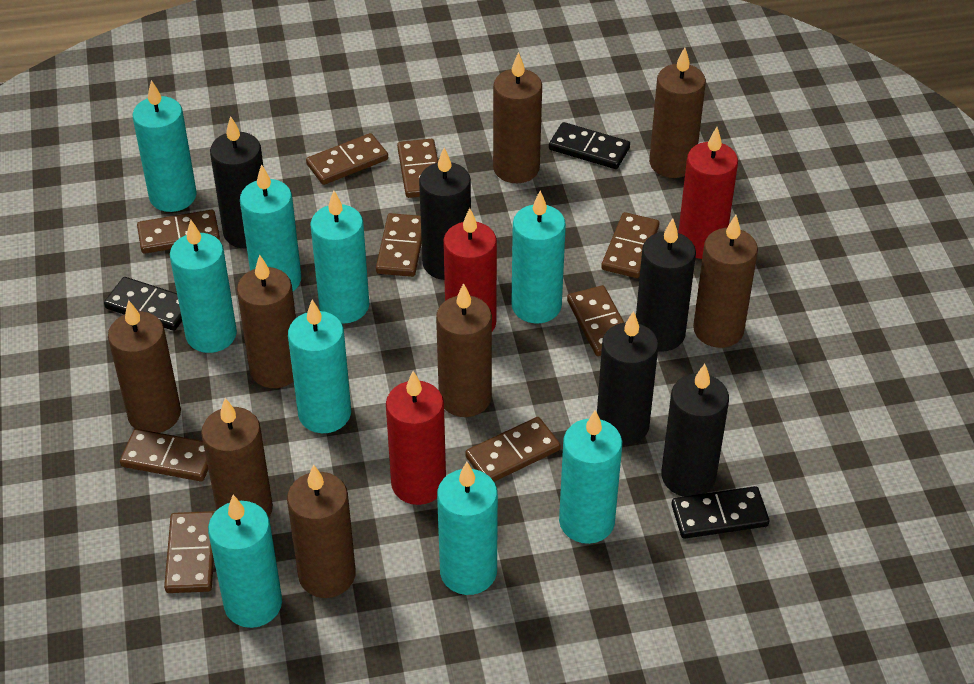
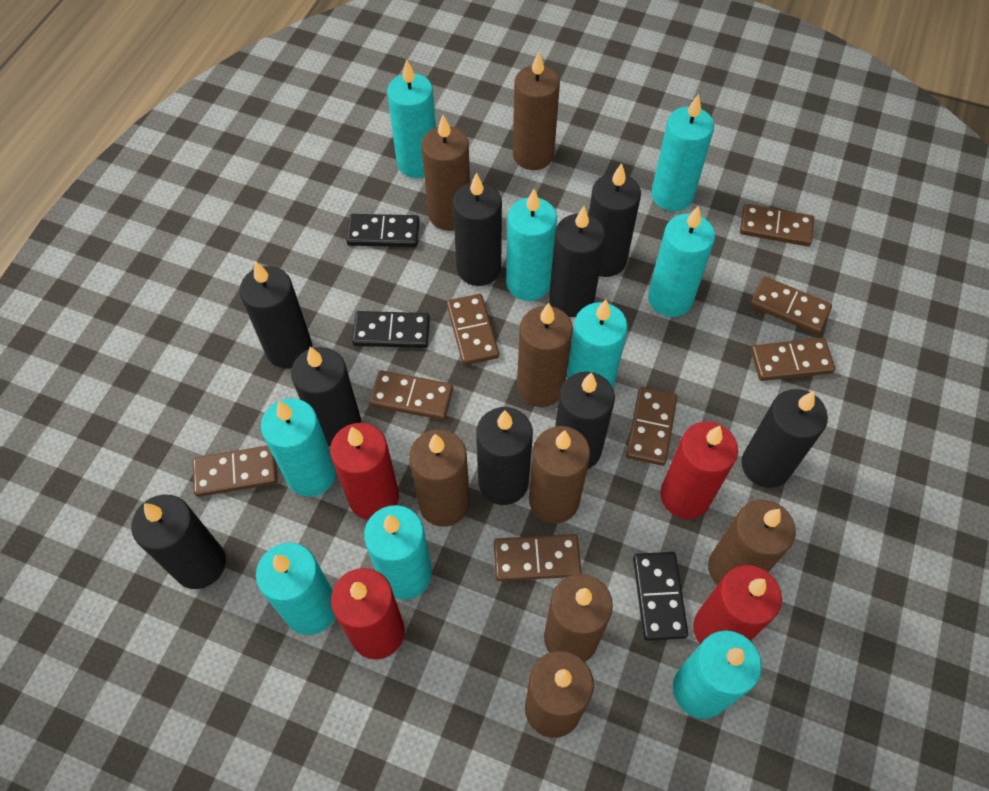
black candle: [210,116,263,249] [419,148,471,280] [597,311,659,445] [636,218,696,352] [661,364,729,497] = 5 -> [131,495,226,589] [239,261,312,368] [291,347,361,447] [453,172,502,286] [476,407,533,505] [549,206,606,317] [555,372,615,469] [589,163,641,277] [741,389,828,488] = 9
brown domino: [120,429,208,482] [137,210,220,254] [164,511,215,593] [306,133,388,185] [376,213,422,277] [397,139,438,198] [465,417,561,482] [567,285,624,356] [601,212,659,278] = 9 -> [193,446,278,497] [369,370,453,420] [447,294,499,365] [494,534,582,581] [626,387,678,466] [740,204,814,247] [750,276,832,335] [751,338,835,381] = 8
red candle: [386,371,446,505] [443,208,497,331] [678,127,738,259] = 3 -> [330,423,399,520] [331,568,405,660] [660,422,738,519] [693,565,782,644] = 4

